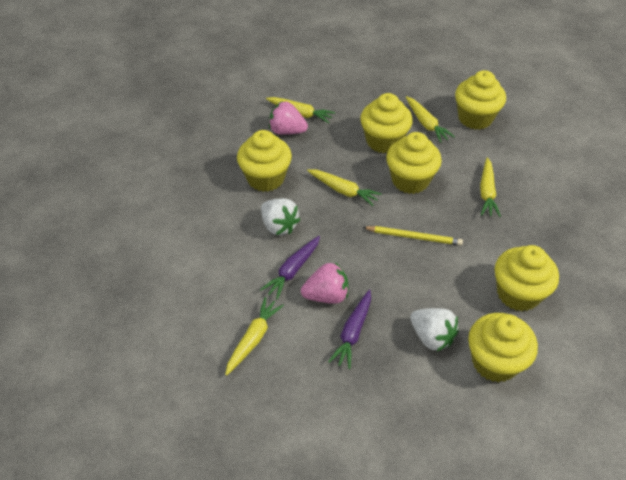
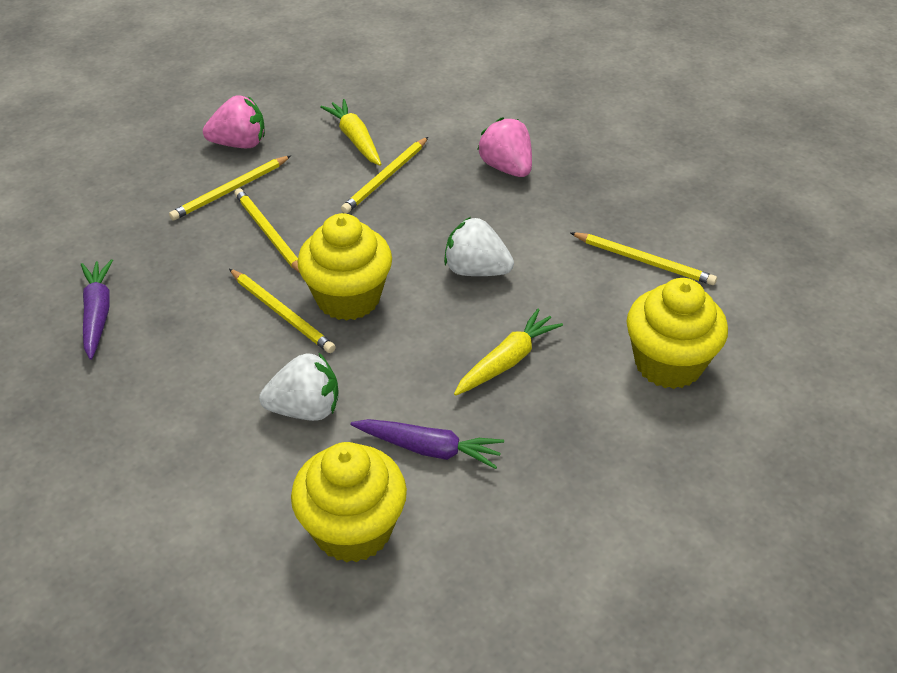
yellow carrot: [225,297,284,376] [266,97,335,123] [307,169,382,206] [406,96,455,143] [480,158,501,217] = 5 -> [320,99,382,166] [454,309,563,396] = 2
yellow cupcake: [237,130,292,192] [360,93,413,153] [386,132,442,194] [455,70,506,130] [468,313,538,383] [495,245,559,311] = 6 -> [291,442,407,563] [297,213,392,321] [627,278,728,389] = 3
yellow pencil: [363,226,463,245] = 1 -> [169,156,291,221] [229,269,336,353] [234,188,300,273] [341,137,428,214] [570,232,717,285] = 5

